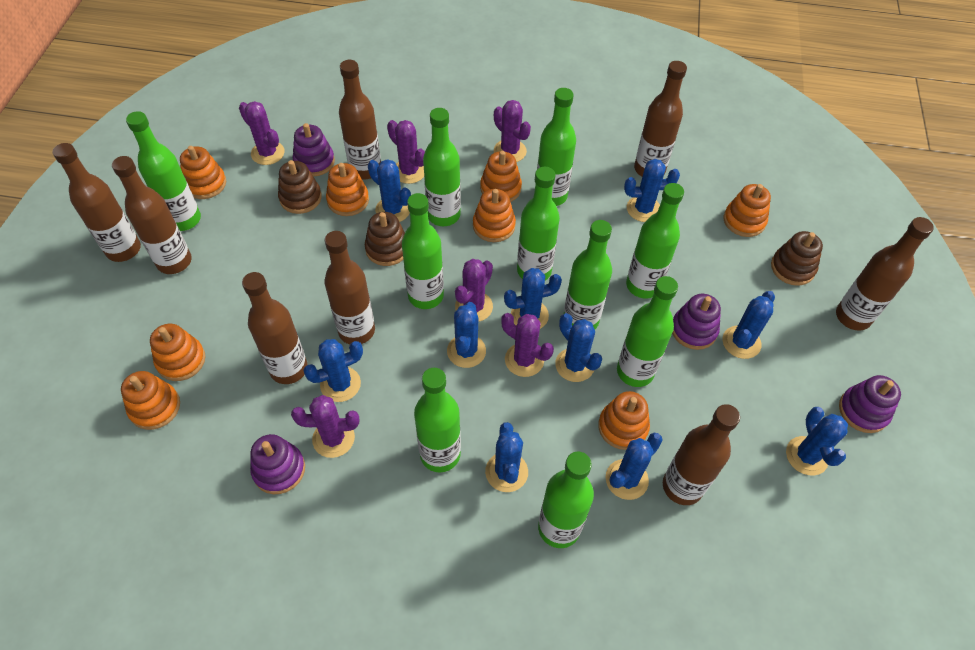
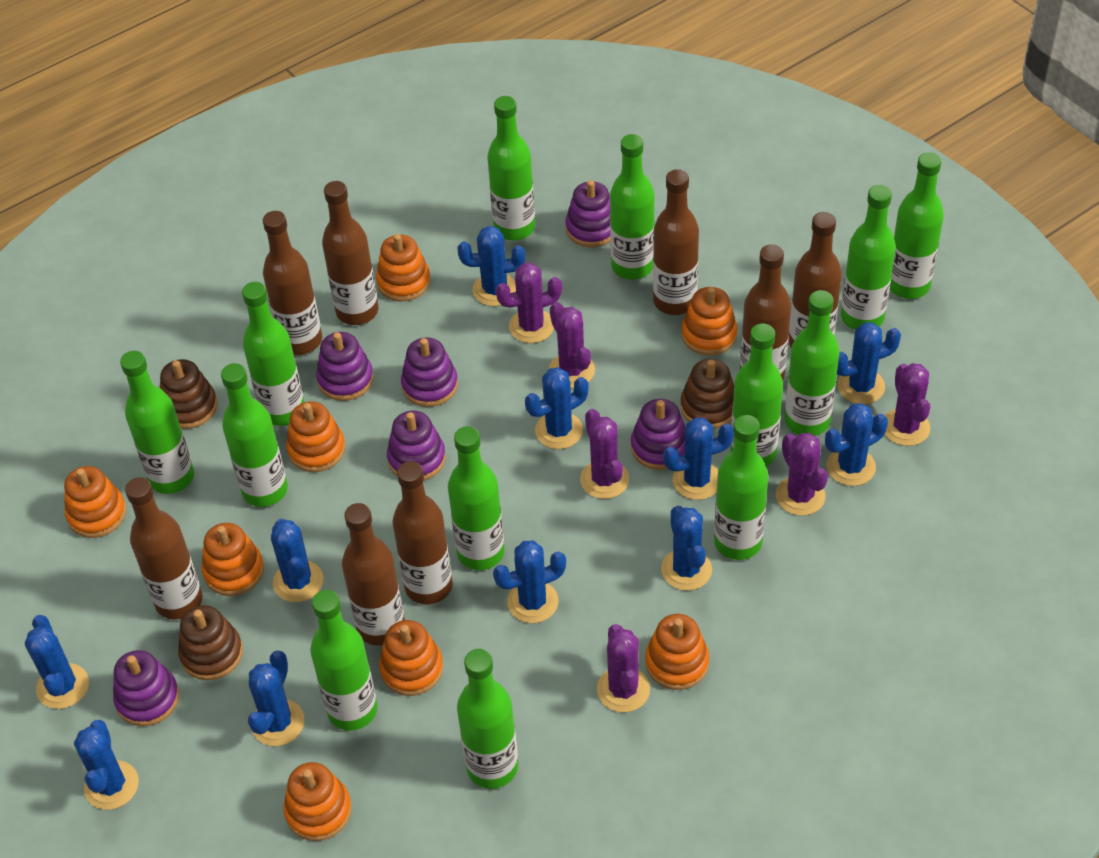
blue cactus: [303,339,363,402] [368,159,411,222] [447,302,486,368] [485,422,528,492] [504,268,562,329] [555,313,603,382] [606,433,662,500] [624,159,680,222] [722,291,775,359] [786,407,848,476] = 10 -> [25,615,89,709] [74,720,139,810] [248,650,304,746] [271,519,323,602] [457,226,525,306] [493,541,566,623] [525,367,589,449] [661,506,712,591] [663,417,734,500] [825,403,888,486] [837,322,901,404] = 11
green bottle: [126,111,201,231] [402,193,444,309] [414,368,461,472] [423,108,461,226] [517,167,560,280] [537,88,576,206] [538,451,594,548] [564,220,612,329] [617,276,678,387] [626,183,684,299] = 10 -> [120,351,194,494] [221,363,288,507] [242,282,304,426] [310,590,378,731] [448,426,505,570] [457,649,518,789] [487,96,535,240] [610,134,655,280] [714,415,768,560] [730,323,783,467] [785,290,840,436] [841,185,896,330] [890,152,944,299] = 13
purple stacking toy: [250,434,305,494] [293,123,335,177] [672,294,721,350] [839,375,901,433] = 4 -> [113,650,179,726] [316,332,373,401] [387,411,446,480] [401,337,458,407] [565,180,610,247] [631,399,685,470] = 6

